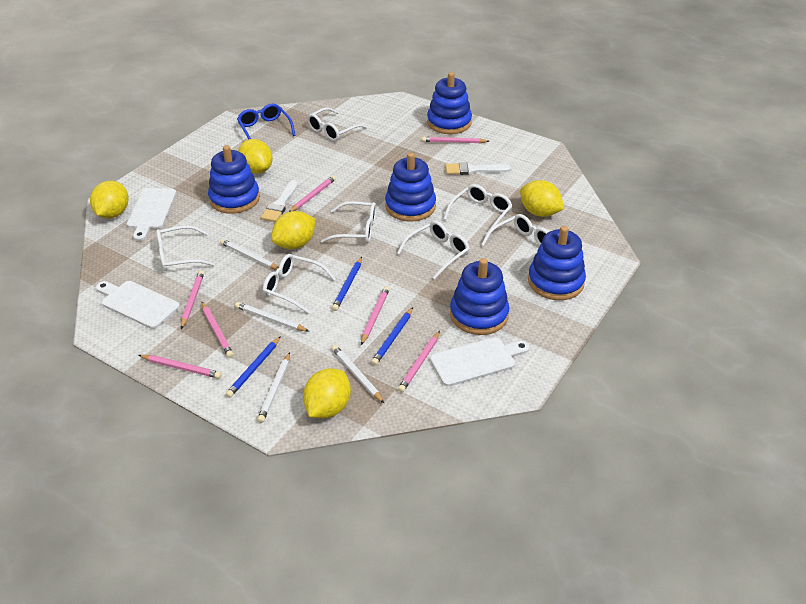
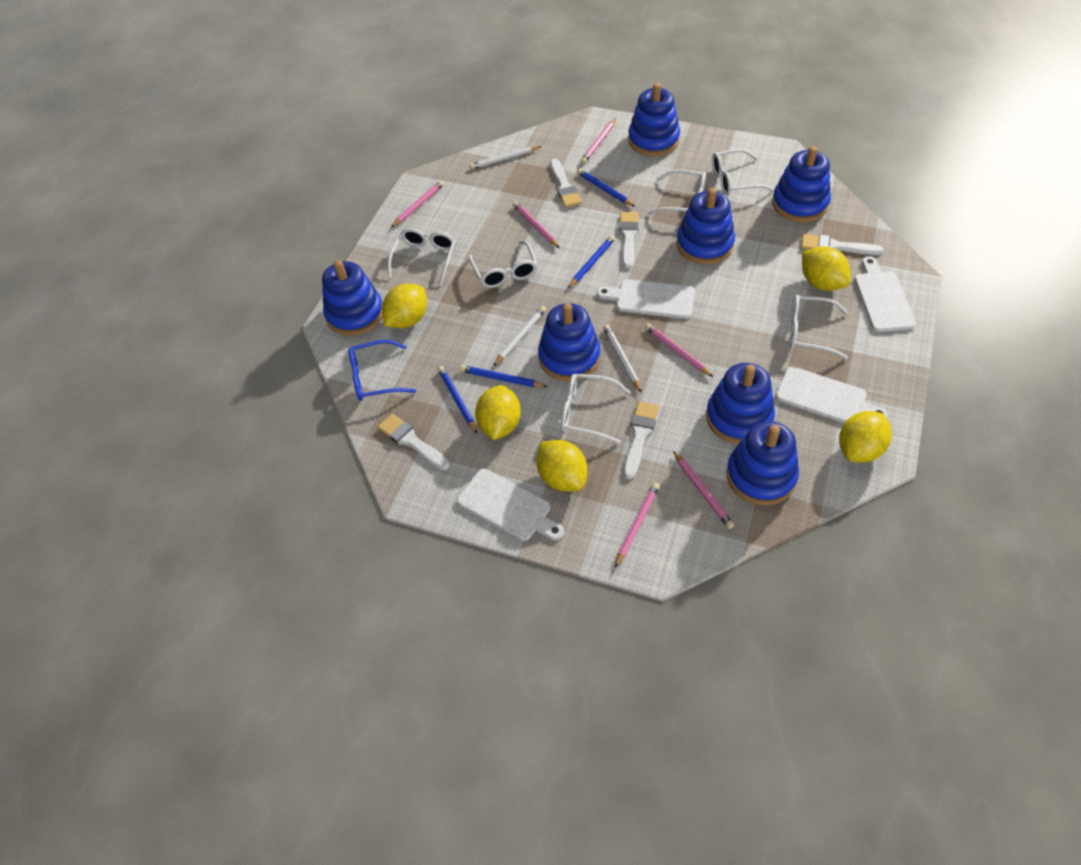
blue pencil: [225,336,281,398] [332,257,362,311] [371,307,413,365] = 3 -> [438,366,477,434] [460,365,547,387] [568,235,615,288] [577,169,635,207] = 4
blue stacking toy: [208,145,260,214] [385,153,436,222] [427,72,472,134] [450,258,509,335] [528,226,586,300] = 5 -> [322,260,383,336] [538,303,601,381] [628,83,680,156] [676,188,735,265] [706,363,775,444] [726,421,799,505] [772,146,831,222] = 7
pink pencil: [139,355,222,379] [181,270,204,329] [202,302,234,358] [289,175,336,212] [361,286,390,345] [398,331,440,393] [422,137,489,143] = 7 -> [391,181,444,227] [513,202,560,248] [581,118,616,164] [615,482,660,568] [645,323,713,377] [673,451,734,529] = 6
white brush: [261,180,298,222] [445,162,512,175] = 2 -> [378,414,450,470] [550,159,582,208] [619,212,639,269] [624,401,659,479] [801,234,884,255] = 5
white cutting board: [96,281,180,329] [127,188,177,241] [430,337,530,387] = 3 -> [457,469,564,541] [597,279,695,319] [776,366,888,423] [854,257,916,332] = 4
white glasses: [156,225,215,271] [263,254,336,314] [307,108,367,141] [321,201,376,243] [397,221,470,279] [444,184,512,236] [481,214,549,272] = 7 -> [388,228,455,285] [469,241,537,288] [561,373,630,444] [647,169,706,215] [712,149,775,196] [789,295,849,359] = 6
white pencil: [220,239,279,270] [235,302,310,332] [257,352,290,423] [332,345,384,403] = 4 -> [470,146,541,169] [493,306,546,366] [603,325,642,393] = 3

